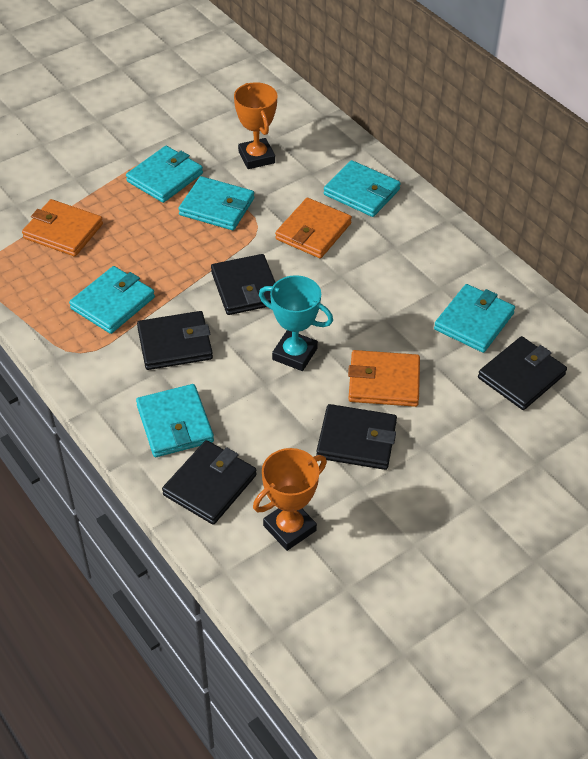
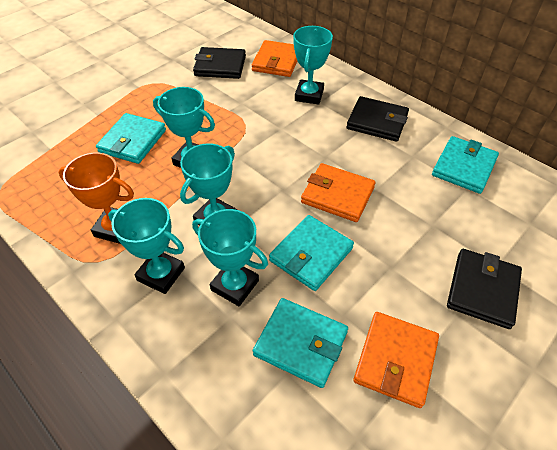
black wallet: [137,311,213,370] [162,440,257,525] [211,254,276,315] [316,404,397,470] [478,336,567,410] = 5 -> [193,47,246,79] [346,96,409,142] [447,249,522,329] = 3
orange trophy: [234,82,277,169] [253,448,327,551] = 2 -> [58,152,134,244] = 1
turquoise trophy: [259,275,333,371] = 1 -> [108,198,185,294] [153,87,215,168] [180,143,237,226] [192,209,268,306] [293,26,333,105] = 5
turquoise wallet: [69,266,155,334] [126,146,203,203] [136,384,214,457] [178,176,254,230] [324,160,401,217] [434,284,515,353] = 6 -> [96,113,166,164] [253,298,348,388] [269,215,354,291] [432,136,499,194] = 4

